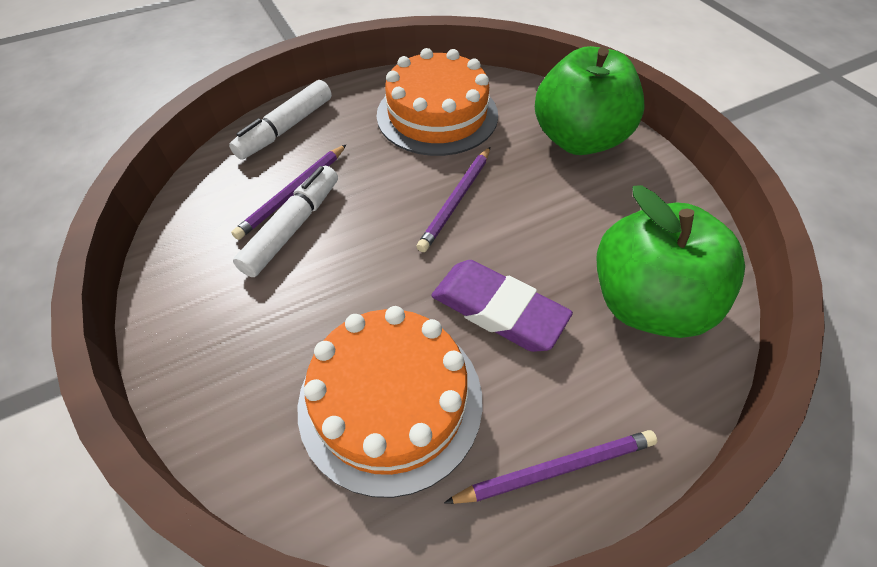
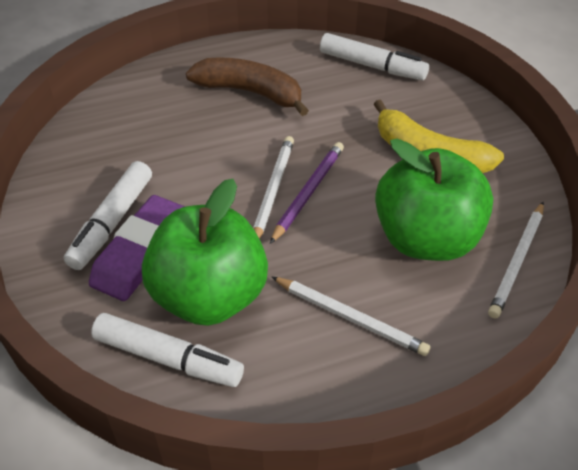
brown banana: none = 0 -> [186,58,309,116] = 1
orange cake: [298,306,483,498] [377,48,498,156] = 2 -> none = 0
purple pencil: [231,144,347,240] [416,147,490,252] [444,430,657,504] = 3 -> [270,142,344,244] = 1
white marker: [229,80,332,160] [233,166,338,277] = 2 -> [64,161,152,270] [91,313,244,387] [320,33,429,80] = 3
white pencil: none = 0 -> [253,136,294,239] [272,277,431,356] [488,202,544,318] = 3
yellow banana: none = 0 -> [374,99,504,173] = 1

